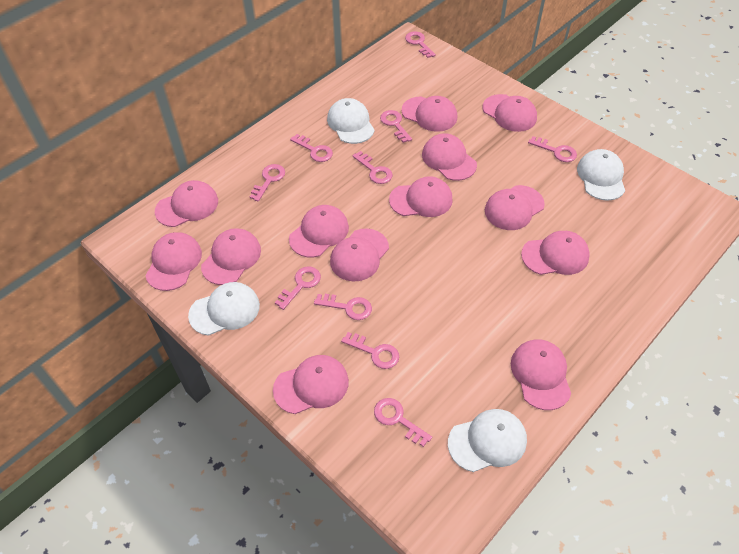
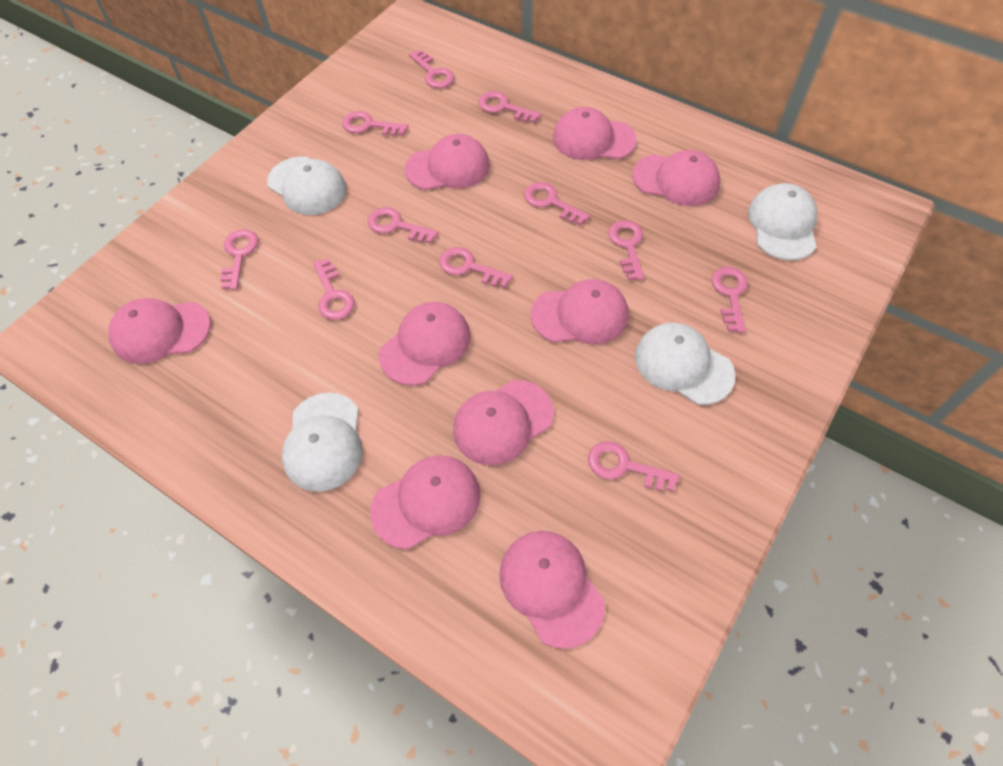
pink cap: [146,232,202,291] [155,180,218,227] [201,228,261,285] [273,355,349,414] [289,205,349,257] [330,228,389,281] [389,176,453,217] [402,96,457,132] [422,133,477,181] [483,94,537,132] [485,185,545,230] [511,339,571,410] [521,231,590,275] = 13 -> [109,298,211,364] [370,455,480,549] [379,302,471,385] [405,134,490,190] [453,380,554,465] [499,531,605,649] [531,279,628,344] [553,107,637,160] [632,150,720,206] = 9
pink key: [250,164,285,202] [275,267,321,310] [290,134,333,162] [314,294,372,320] [341,332,399,369] [353,151,393,184] [374,398,432,447] [380,110,412,143] [405,31,436,58] [528,136,577,162] = 10 -> [220,229,258,290] [313,258,355,320] [342,111,409,136] [368,207,438,244] [409,50,454,88] [439,247,513,288] [478,91,541,123] [524,182,590,226] [588,441,680,492] [608,220,644,280] [711,267,748,333] = 11

